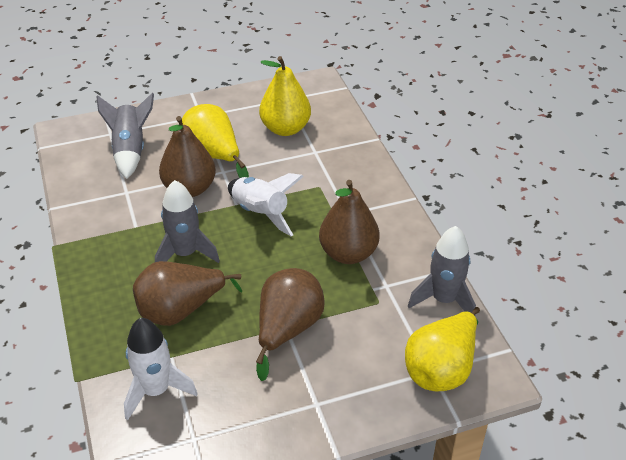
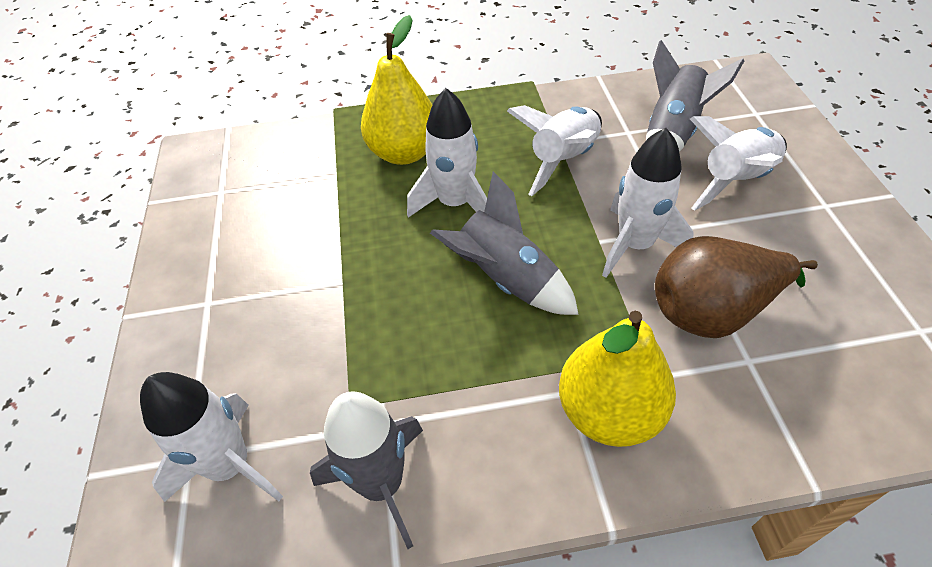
brown pear: [133,261,242,326] [159,116,216,197] [256,268,325,381] [319,180,380,264] = 4 -> [655,236,818,338] = 1
white rocket: [124,318,198,420] [228,173,304,237] = 2 -> [140,372,283,502] [407,88,487,218] [507,105,602,196] [602,128,693,278] [690,116,787,211] = 5
yellow pear: [182,104,249,178] [259,56,311,136] [405,307,480,391] = 3 -> [361,15,432,165] [559,311,676,447] = 2

